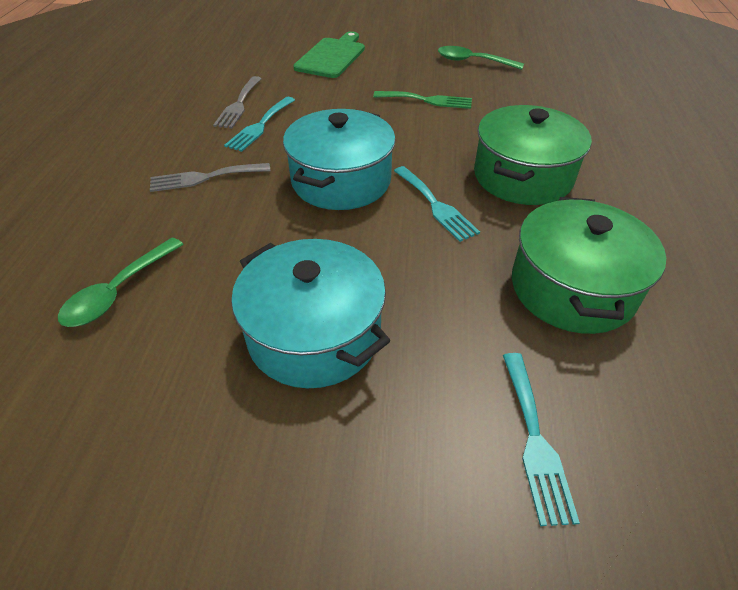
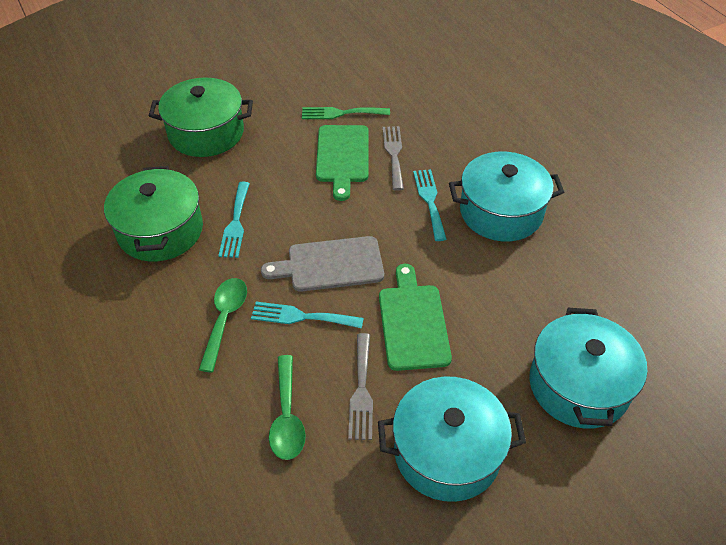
green cutting board: [293,31,365,78] = 1 -> [316,125,368,201] [379,264,452,371] = 2
grey cutting board: none = 0 -> [261,236,384,292] = 1
turquoise pot: [231,239,390,388] [283,109,396,210] = 2 -> [378,376,526,502] [449,152,564,241] [529,308,647,429] = 3

